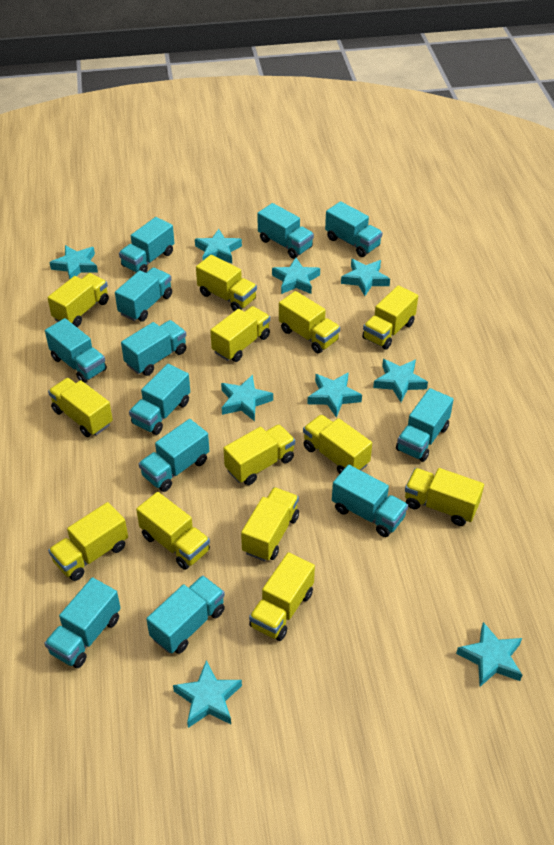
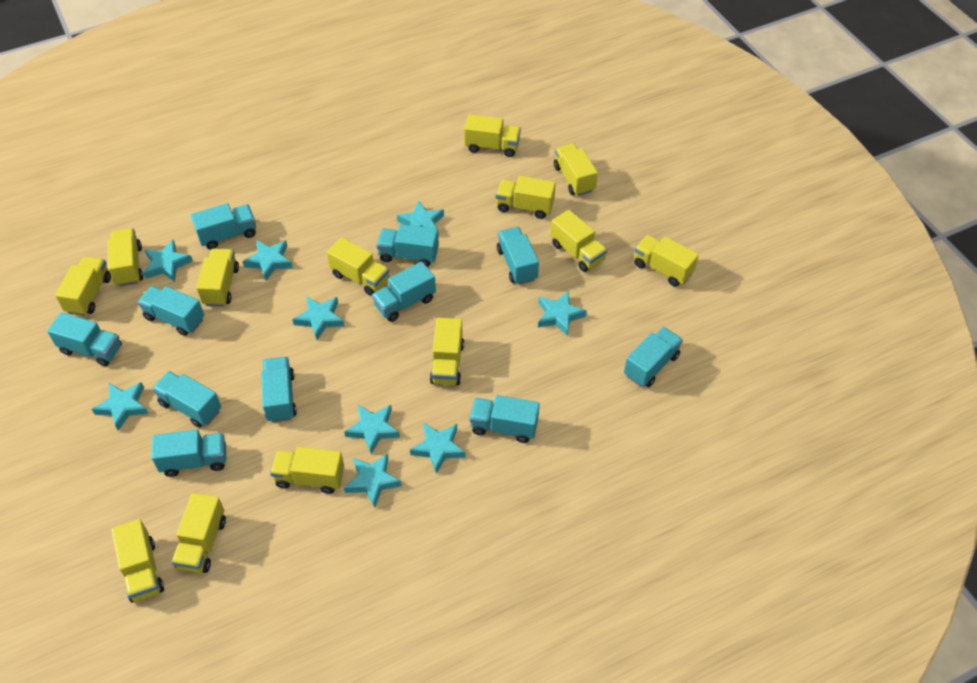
turquoise truck: [44,577,121,668] [45,318,107,383] [115,268,172,321] [119,217,174,273] [121,320,186,376] [129,364,190,435] [139,419,209,492] [146,575,225,654] [257,203,314,259] [325,201,383,257] [332,465,408,537] [396,388,454,462] = 12 -> [47,312,122,366] [137,286,204,336] [152,371,221,428] [152,430,226,477] [191,203,256,249] [261,357,297,422] [372,262,436,322] [377,224,439,267] [470,395,540,443] [497,227,539,285] [624,327,683,387] = 11

